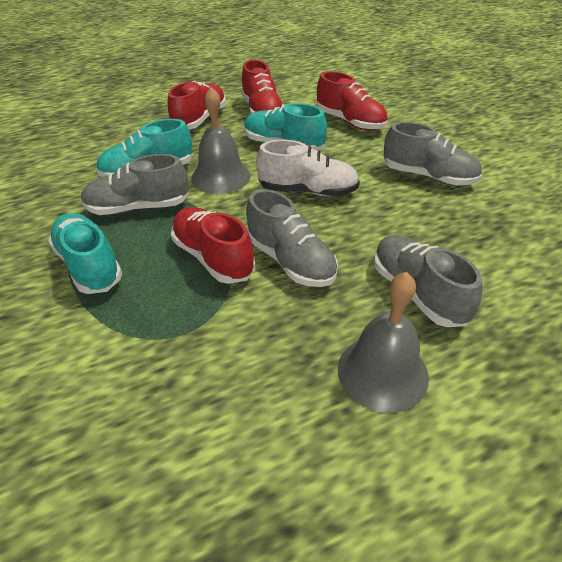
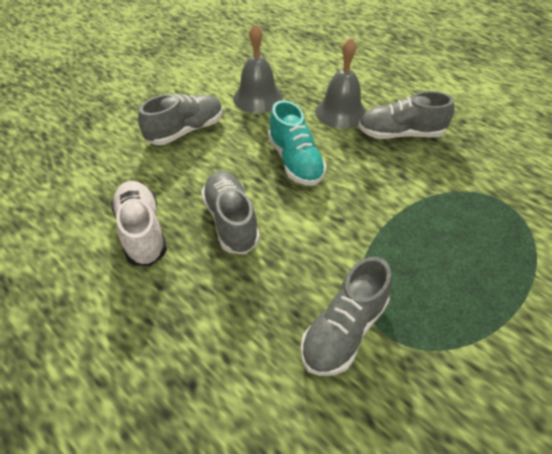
red shoe: [168,81,226,130] [171,207,255,284] [241,60,283,114] [317,71,388,130] = 4 -> none = 0
turquoise shoe: [48,213,122,294] [96,119,192,177] [244,103,327,151] = 3 -> [268,100,326,186] = 1

